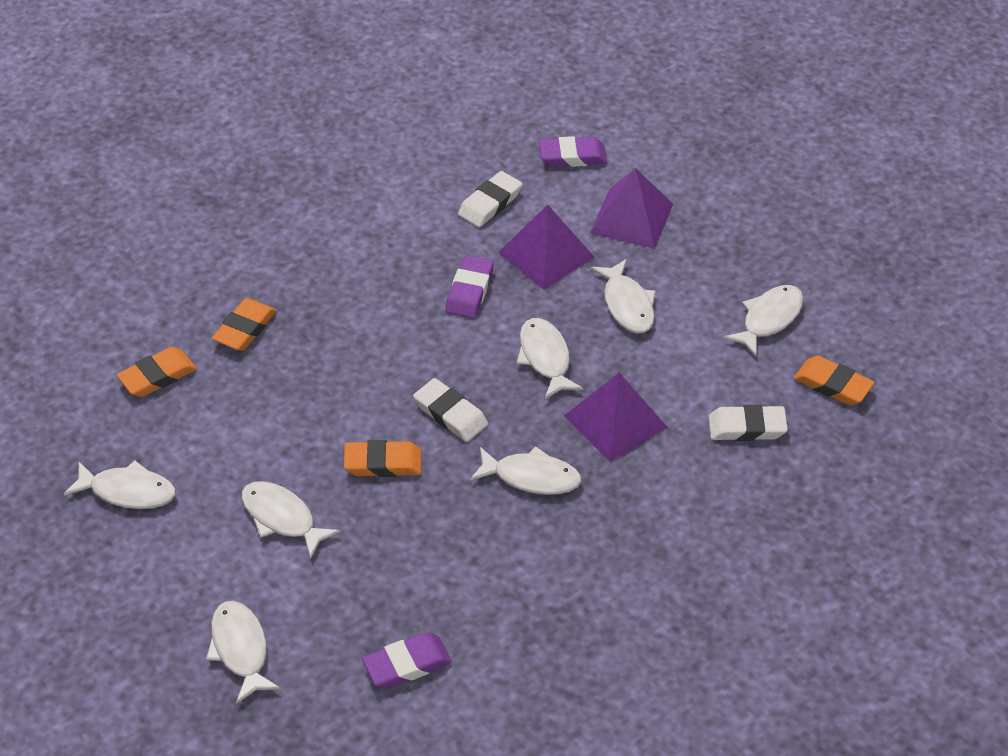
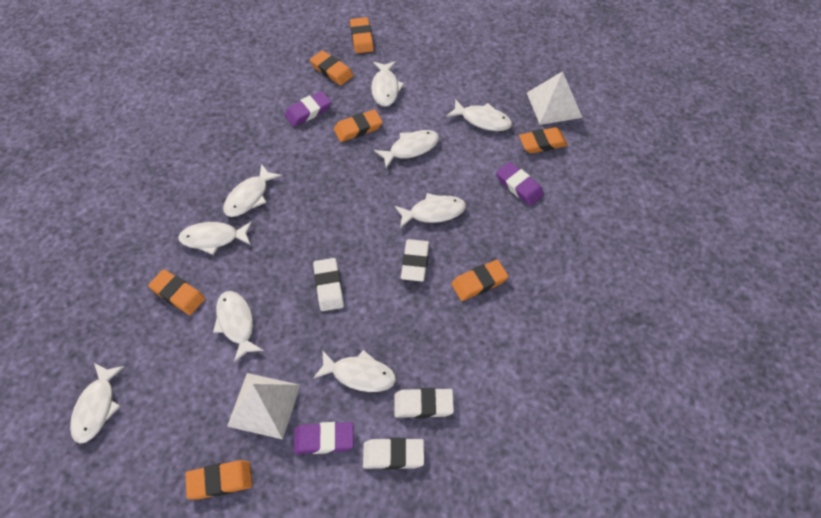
orange eraser: [117,347,197,397] [212,298,277,351] [344,440,422,477] [794,356,875,405] = 4 -> [148,269,205,315] [185,460,252,500] [310,50,353,85] [334,109,383,142] [350,17,374,53] [451,260,508,301] [519,127,568,153] = 7
purple pyramid: [498,205,594,290] [564,373,668,462] [590,168,673,249] = 3 -> none = 0
white eraser: [413,378,488,442] [458,171,522,227] [709,405,788,441] = 3 -> [313,258,344,311] [363,438,424,470] [394,388,454,418] [401,239,430,282] = 4
white fish: [64,460,176,509] [206,601,281,704] [242,481,340,559] [470,446,581,495] [517,318,583,399] [591,259,655,333] [723,285,803,356] = 7 -> [70,363,125,444] [178,221,252,255] [213,291,264,362] [223,164,282,217] [313,350,396,392] [371,61,405,107] [374,130,439,168] [394,193,466,228] [446,99,512,131] = 9
white pyramid: none = 0 -> [227,373,300,439] [527,71,583,125] = 2

